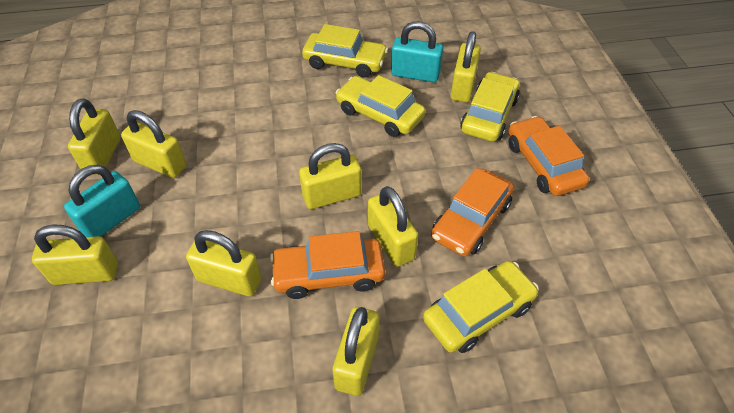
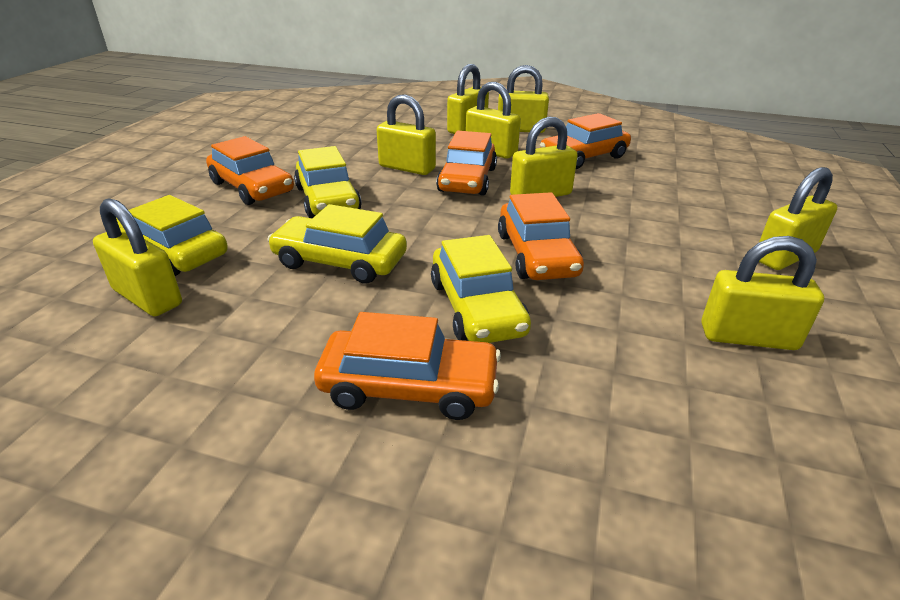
orange car: [270,231,385,299] [431,168,514,257] [508,116,589,196] = 3 -> [206,136,294,205] [314,312,501,420] [436,131,497,196] [498,192,584,280] [540,113,631,169] = 5
turquoise padlock: [64,165,140,237] [391,21,443,83] = 2 -> none = 0

